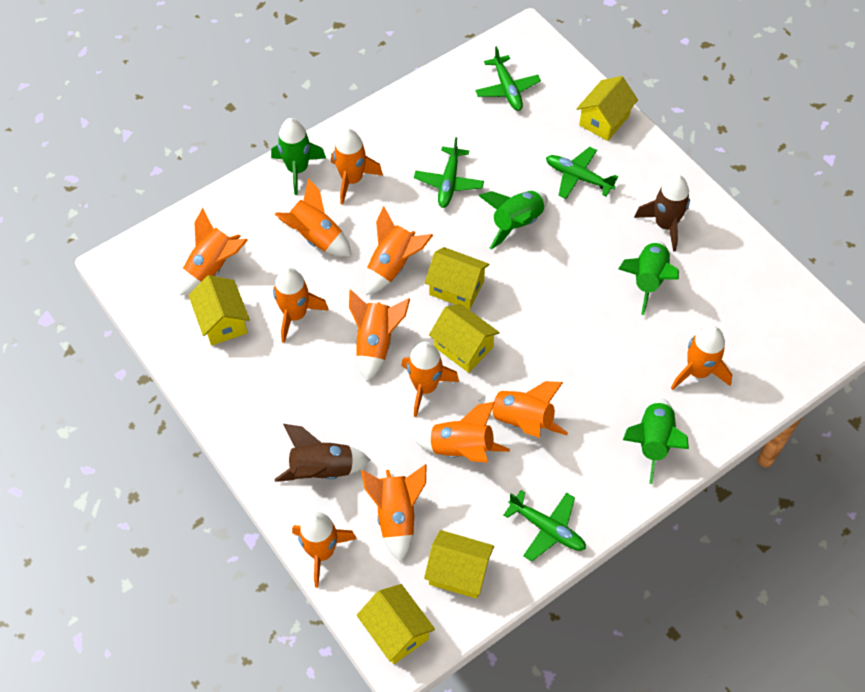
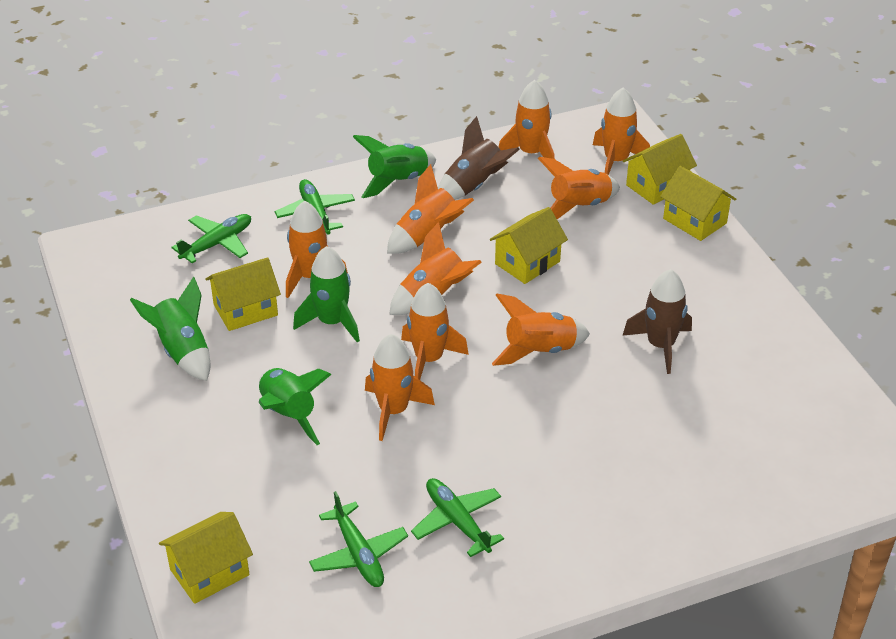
orange rocket: [179,208,248,295] [273,267,329,343] [274,178,351,257] [292,512,357,588] [331,128,383,204] [349,290,410,382] [361,464,427,562] [365,206,433,295] [401,342,459,417] [414,402,510,463] [479,381,568,438] [671,326,732,390] = 12 -> [286,201,348,298] [365,334,435,441] [387,164,474,254] [389,222,482,315] [401,283,469,380] [492,294,590,366] [499,80,555,159] [538,157,620,219] [593,87,650,175] = 9
yellow house: [188,275,250,345] [357,584,435,664] [424,530,494,599] [425,247,489,310] [429,304,500,373] [577,76,638,141] = 6 -> [159,512,253,604] [205,257,281,331] [490,207,568,284] [623,134,697,205] [660,166,736,241] = 5

